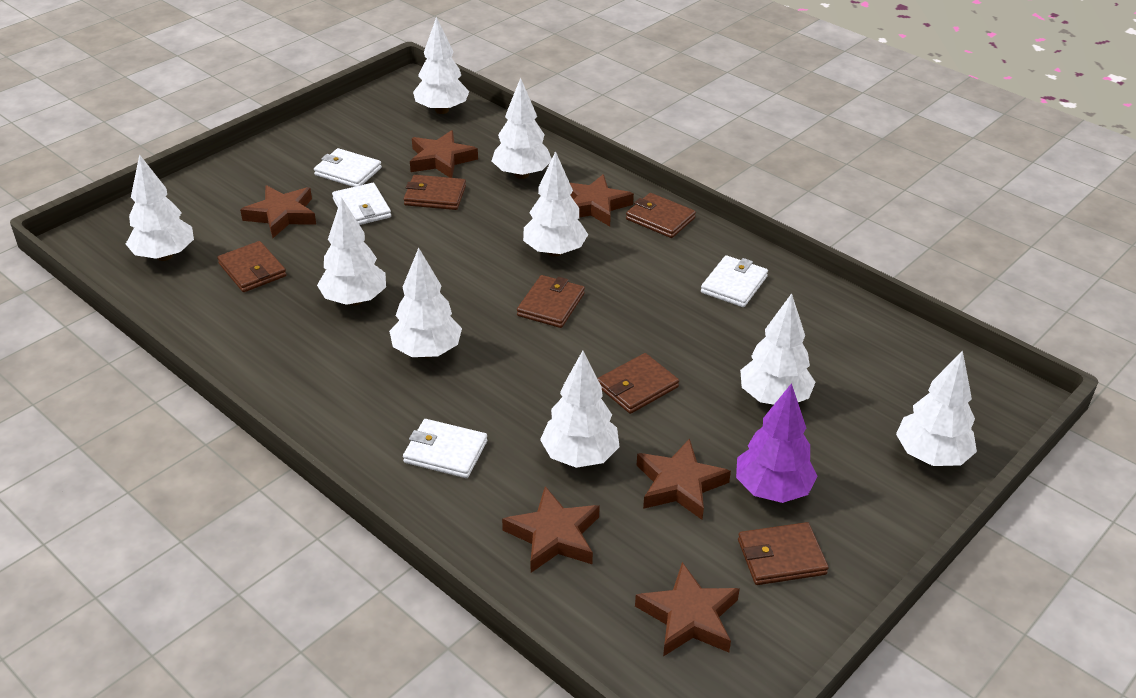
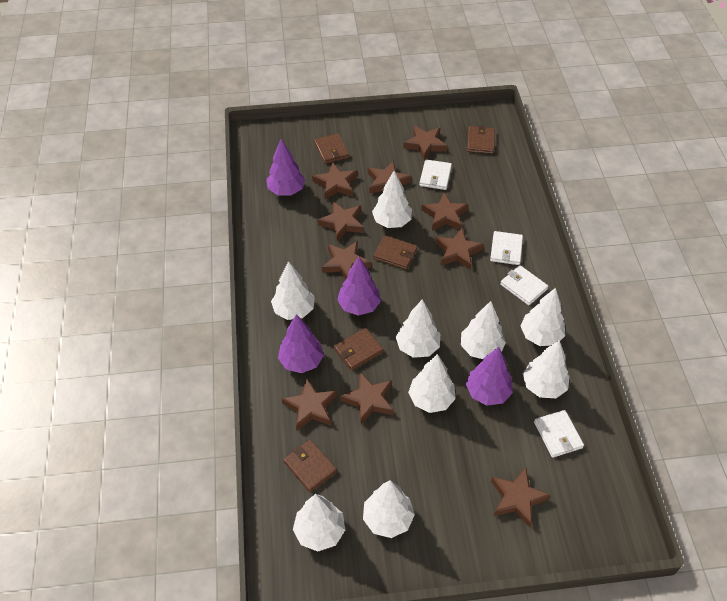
brown star: [240,185,316,238] [410,130,478,178] [502,486,600,573] [570,174,634,226] [635,562,740,657] [637,439,731,520] = 6 -> [282,378,337,430] [312,162,357,200] [318,201,364,242] [322,241,371,280] [340,372,394,425] [368,161,412,194] [403,126,448,160] [421,193,469,231] [435,228,484,270] [491,467,551,527] = 10
brown wallet: [217,241,287,292] [404,175,466,210] [517,275,585,328] [597,353,679,414] [626,193,696,238] [738,522,829,585] = 6 -> [283,440,337,492] [314,133,349,164] [334,328,384,371] [373,235,417,270] [467,125,495,154] = 5
purple tree: [736,383,818,503] = 1 -> [266,139,305,195] [278,314,324,373] [337,257,381,316] [466,347,513,406] = 4

